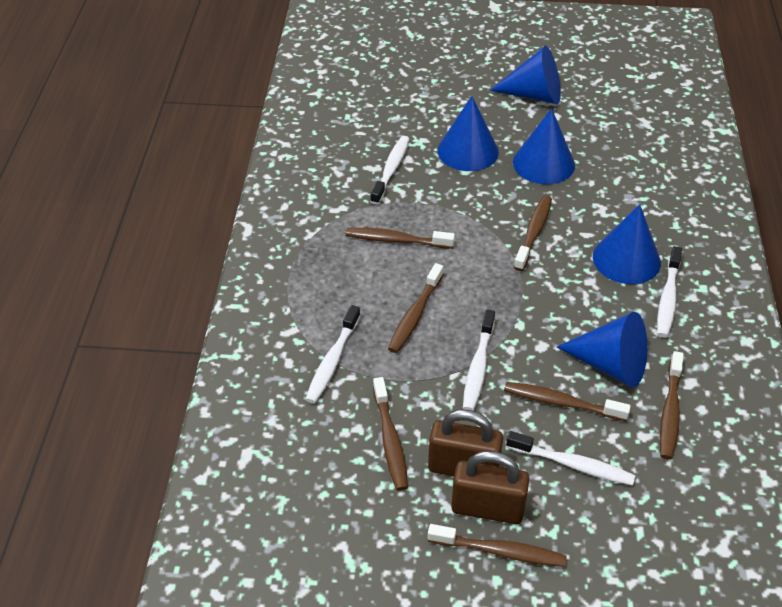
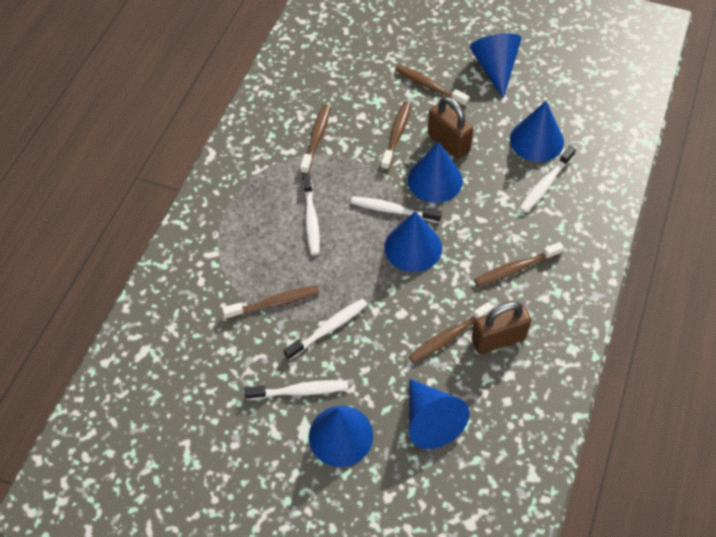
blue cone: [438,96,499,171] [490,46,561,104] [513,108,575,184] [557,312,647,388] [593,204,661,284] = 5 -> [309,406,373,467] [384,211,442,272] [408,142,463,203] [409,379,470,449] [470,33,522,99] [510,101,564,162] = 6
brown toothbrush: [346,228,455,249] [373,377,408,491] [388,263,444,353] [428,524,567,567] [504,382,631,421] [514,195,552,271] [660,351,684,459] = 7 -> [222,286,319,319] [300,105,331,174] [381,101,411,171] [395,65,469,107] [408,302,494,363] [474,242,564,286] = 6

